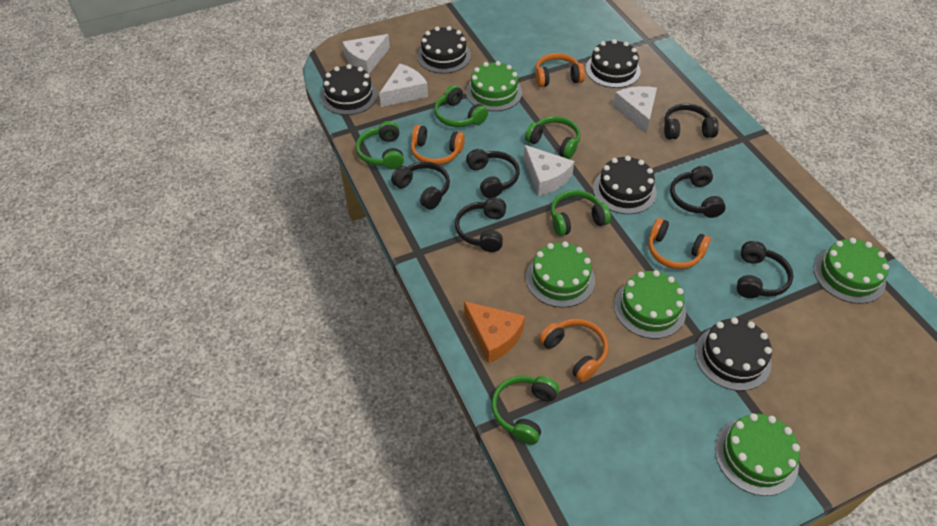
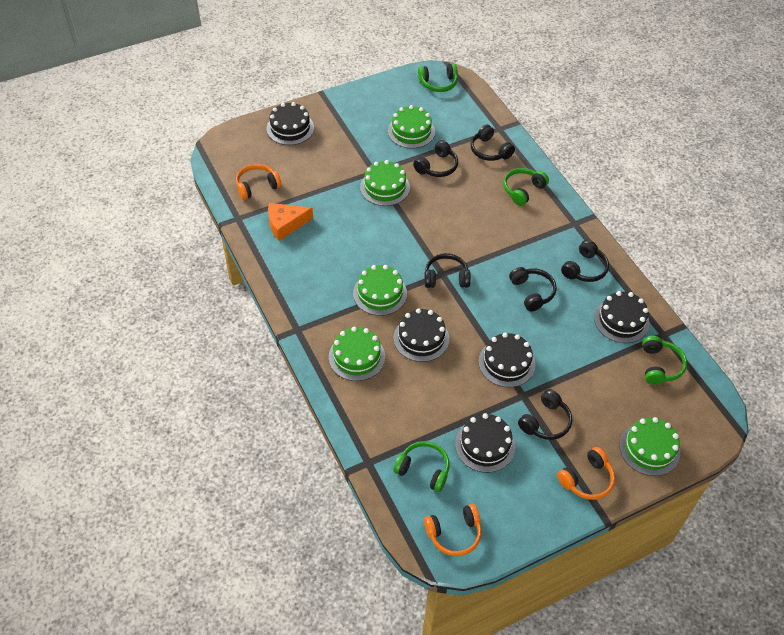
green headphones: [356,121,404,169] [434,85,488,127] [492,376,559,445] [525,116,581,159] [551,190,611,236] = 5 -> [393,441,450,492] [418,63,458,92] [504,168,549,206] [642,336,687,385] = 4
orange headphones: [411,125,465,165] [535,53,585,87] [539,319,608,382] [648,218,711,269] = 4 -> [236,164,282,200] [424,504,482,556] [557,447,615,500] = 3
white cheese: [343,34,390,74] [379,64,428,107] [524,145,574,196] [613,86,657,133] = 4 -> none = 0

